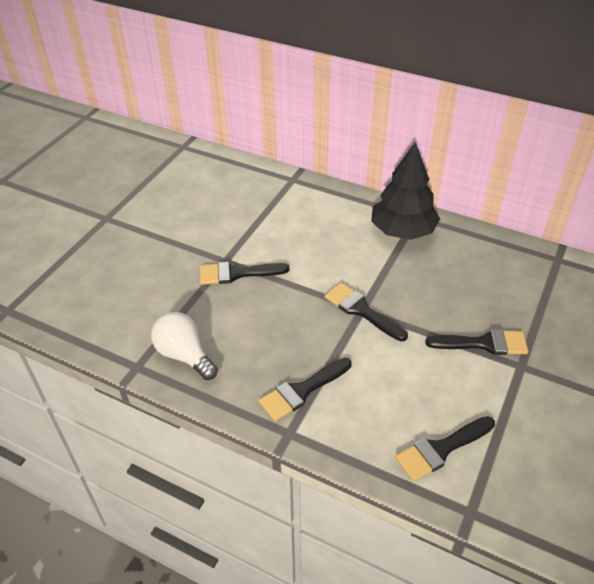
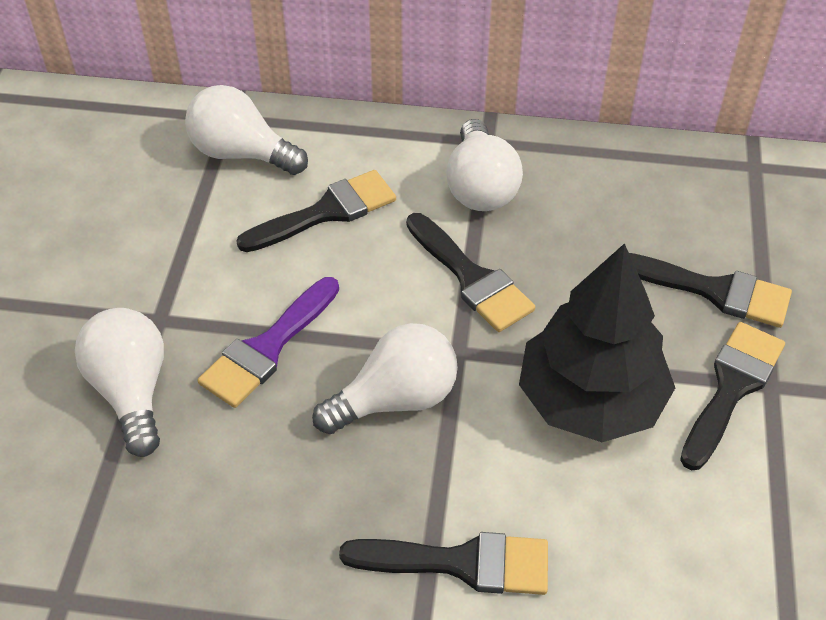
purple brush: none = 0 -> [198,277,339,408] = 1
white light bulb: [151,312,218,380] = 1 -> [75,308,164,457] [185,85,308,175] [312,323,458,434] [446,119,523,211] = 4

